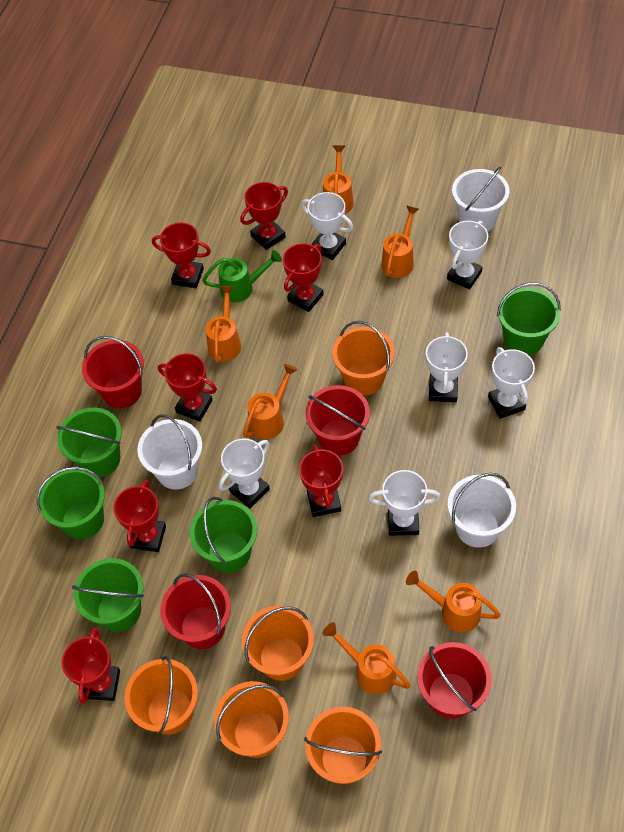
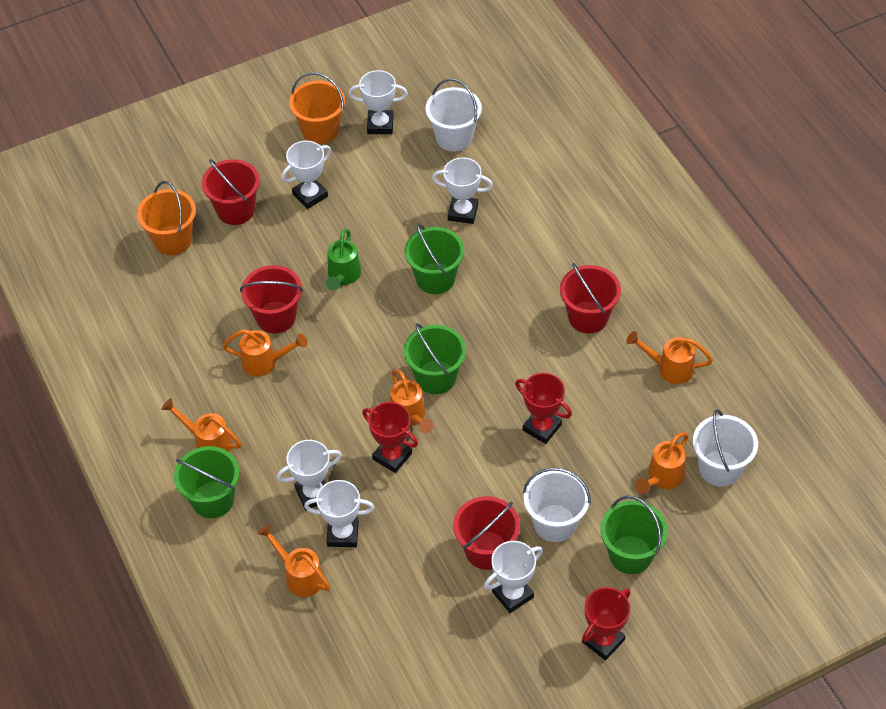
green bucket: [37,467,105,539] [56,408,122,477] [72,558,144,632] [189,497,258,573] [497,282,561,355] = 5 -> [174,446,239,518] [404,323,466,394] [405,224,464,294] [600,496,668,574] = 4
orange bucket: [124,656,198,735] [214,681,289,758] [242,606,314,681] [304,707,382,784] [332,321,395,396] = 5 -> [137,181,196,255] [289,72,345,144] = 2
red trophy: [62,628,120,704] [113,480,166,552] [152,222,211,288] [158,353,217,422] [240,182,288,250] [283,243,324,312] [299,445,343,517] = 7 -> [362,402,418,473] [515,373,572,444] [582,587,630,661] = 3

